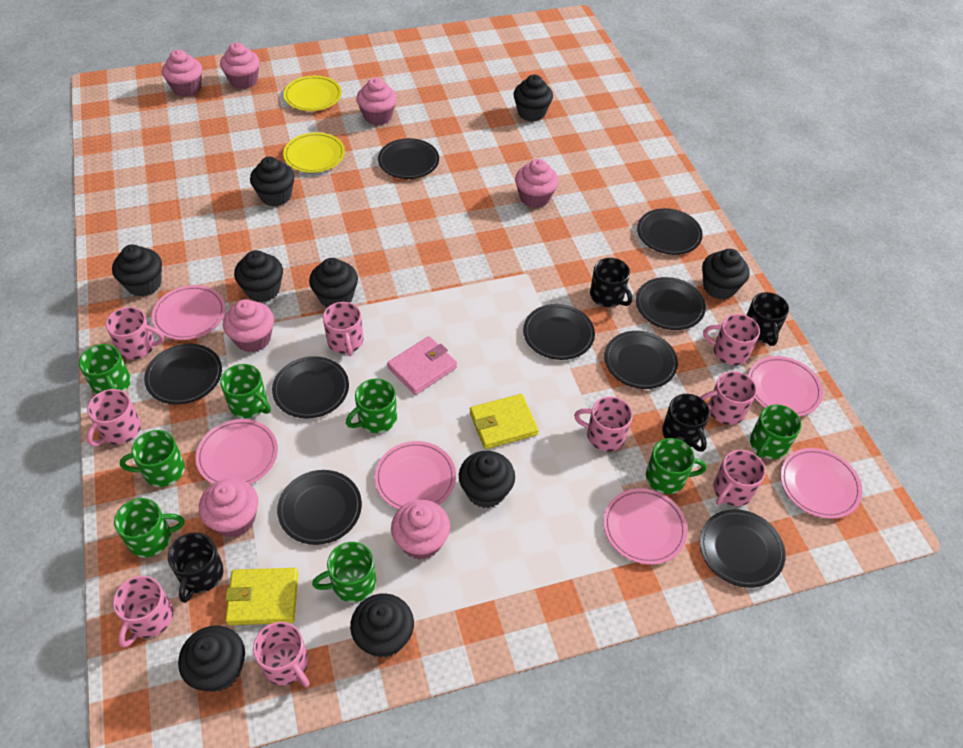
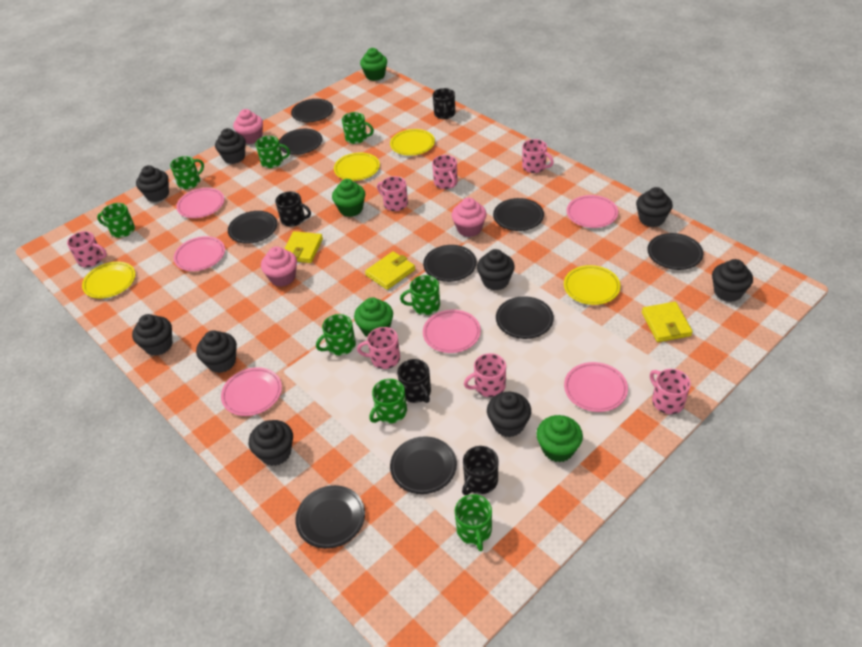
green cupcake: none = 0 -> [332,179,365,217] [354,297,393,337] [360,48,387,81] [536,415,583,462] = 4
pink cupcake: [162,50,202,97] [199,478,258,537] [220,42,260,89] [223,299,274,352] [356,78,397,125] [391,500,450,560] [515,159,559,208] = 7 -> [233,109,263,144] [261,246,297,287] [452,198,487,237] = 3
pink mug: [87,389,141,446] [106,307,165,359] [113,576,173,648] [253,622,310,687] [323,302,364,356] [574,397,633,451] [700,371,757,425] [703,314,760,365] [714,450,766,506] = 9 -> [67,231,107,267] [357,327,400,369] [377,176,408,211] [432,155,458,189] [464,353,506,397] [522,139,554,173] [650,369,691,414] = 7
pink wallet: [387,336,457,395] = 1 -> none = 0
yellow plate: [283,132,345,173] [284,76,342,111] = 2 -> [82,262,135,299] [334,153,380,181] [390,129,435,156] [564,265,620,305] = 4
yellow wallet: [225,568,298,625] [470,394,539,449] = 2 -> [284,231,323,263] [365,251,415,290] [642,302,693,342] = 3

